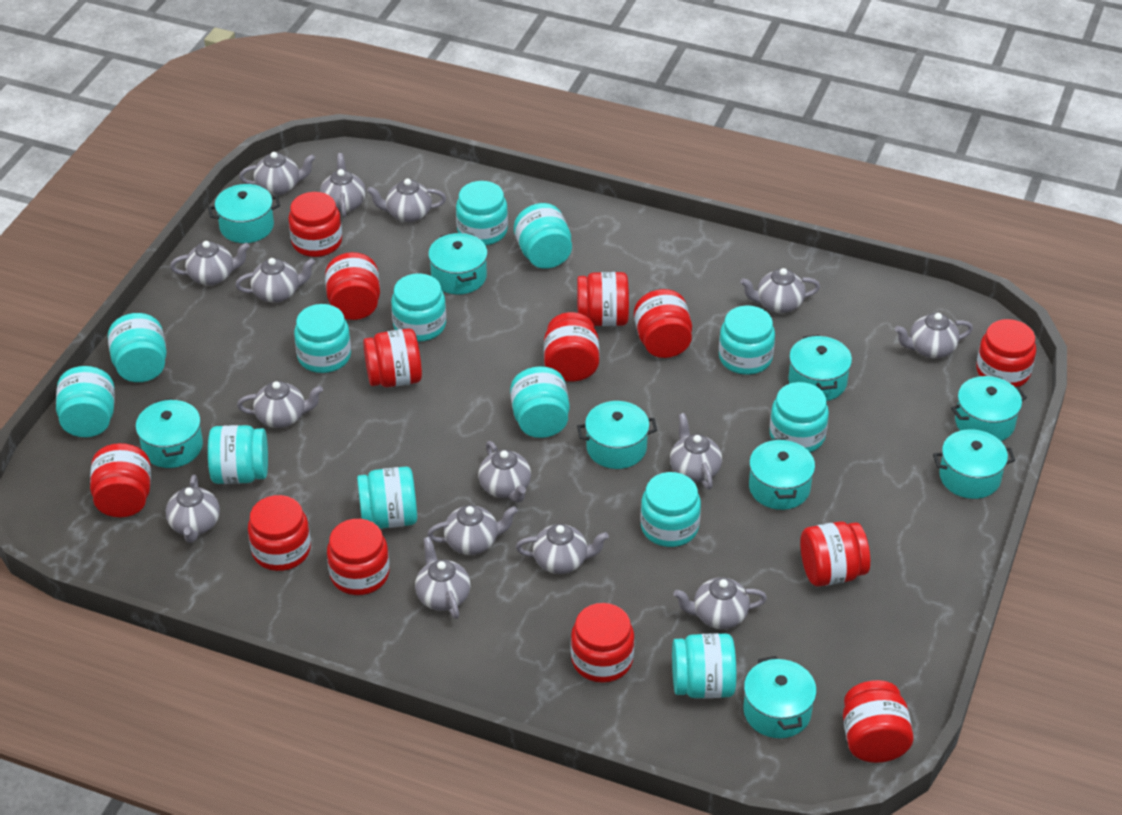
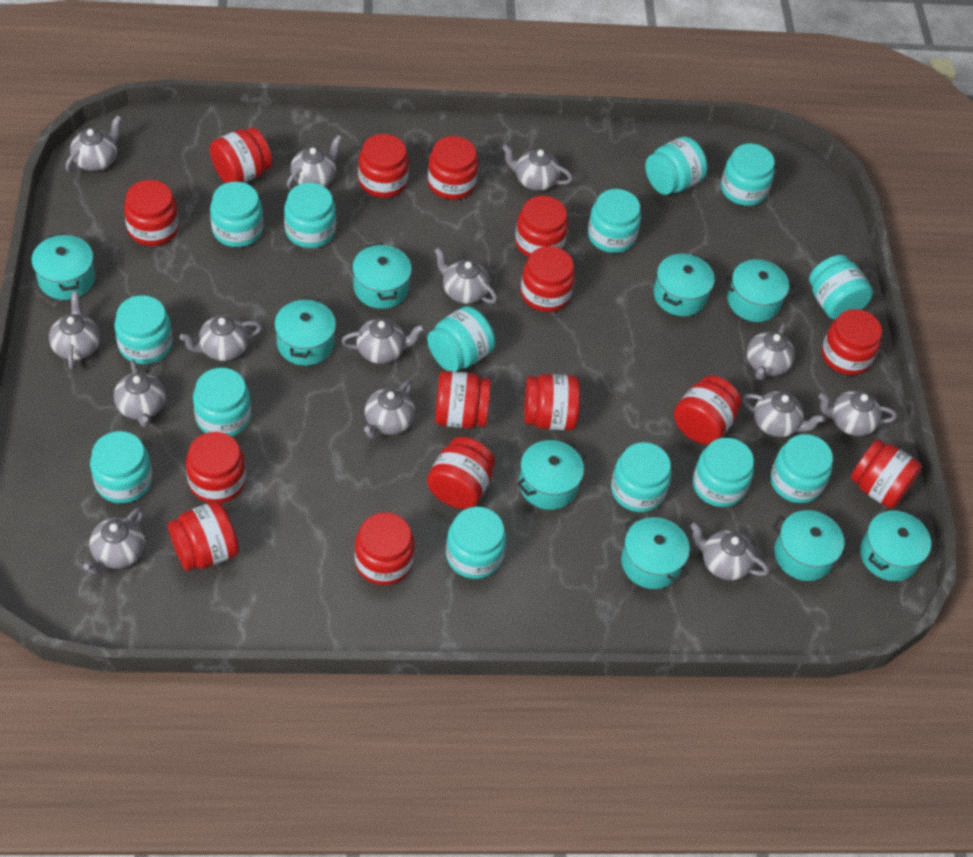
grey teapot: [166,475,220,543] [170,241,250,286] [235,258,315,303] [237,381,323,428] [239,152,315,195] [320,153,366,218] [367,178,446,222] [415,537,470,619] [427,505,518,555] [478,441,531,502] [516,524,609,574] [670,413,722,490] [673,577,767,629] [740,268,820,313] [895,313,973,358] = 15 -> [49,292,100,370] [65,115,122,172] [83,507,145,574] [114,360,166,427] [179,315,262,361] [287,135,342,190] [341,318,425,364] [364,380,415,439] [434,247,497,304] [502,144,573,191] [690,522,769,580] [742,391,825,437] [747,323,795,380] [818,390,897,436] = 14
red jar: [90,443,151,517] [248,495,311,571] [288,192,342,257] [325,252,380,320] [327,519,389,595] [363,328,422,387] [544,312,599,382] [571,603,634,683] [577,272,629,326] [634,289,692,358] [800,521,870,587] [843,680,914,763] [976,319,1036,387] = 13 -> [124,180,179,246] [168,501,239,571] [186,432,246,503] [210,127,272,183] [354,512,415,585] [358,134,409,198] [427,437,495,509] [428,136,478,200] [435,371,491,429] [515,196,568,257] [521,246,575,312] [524,374,580,430] [674,376,741,445] [822,309,882,375] [851,439,922,509] = 15
turquoise jar: [56,366,115,437] [108,313,167,382] [208,425,268,484] [294,304,351,373] [357,467,417,529] [391,273,446,342] [456,181,508,245] [510,366,570,438] [514,203,572,269] [641,472,701,547] [672,633,736,698] [719,305,775,375] [770,382,829,452] = 13 -> [90,431,152,503] [114,295,173,364] [193,368,251,437] [210,182,263,247] [284,183,336,248] [427,306,495,371] [446,507,506,579] [588,189,641,253] [611,442,672,512] [645,137,707,195] [693,438,754,507] [721,144,775,206] [770,434,833,503] [809,255,873,320] = 14

